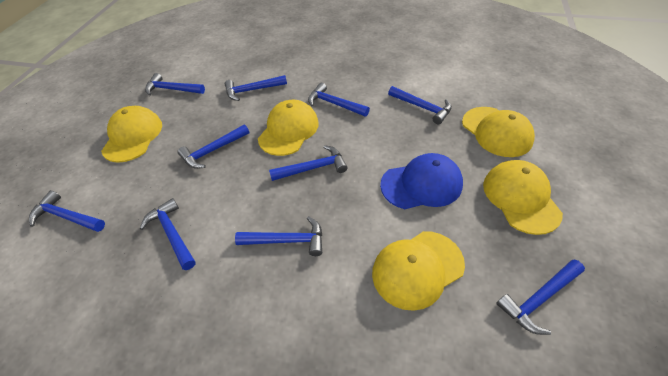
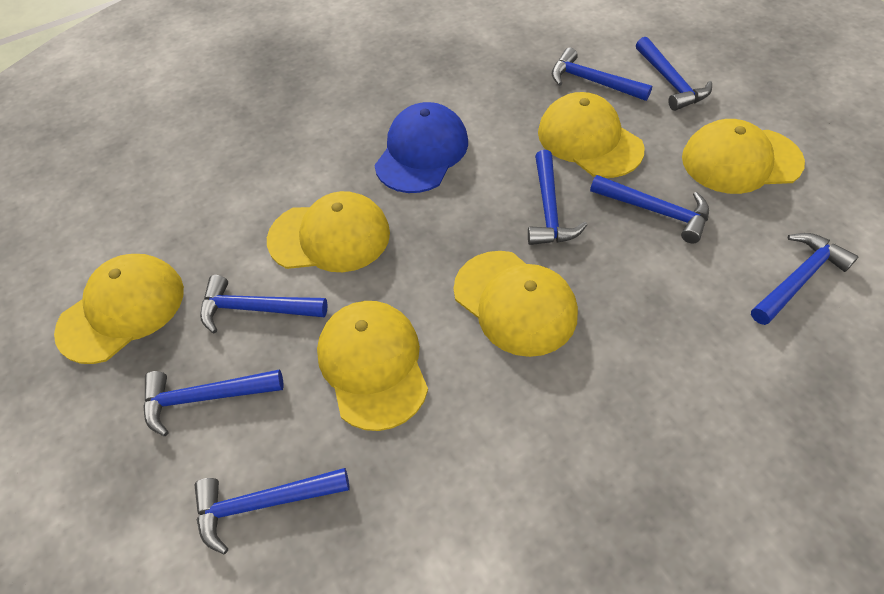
blue hammer: [29,190,105,232] [140,198,195,270] [145,73,205,96] [178,124,249,169] [225,75,287,101] [235,216,322,256] [269,145,348,181] [308,83,370,117] [388,86,452,124] [496,259,585,335] = 10 -> [143,370,283,436] [194,468,350,555] [200,275,328,333] [528,150,587,245] [552,48,652,101] [590,175,709,244] [636,37,712,111] [751,233,858,325] = 8
yellow cap: [101,106,162,163] [258,100,319,156] [372,231,465,311] [462,107,535,157] [483,160,563,235] = 5 -> [54,254,184,364] [267,191,390,272] [317,301,428,431] [454,251,578,357] [538,92,645,178] [682,119,805,194] = 6

